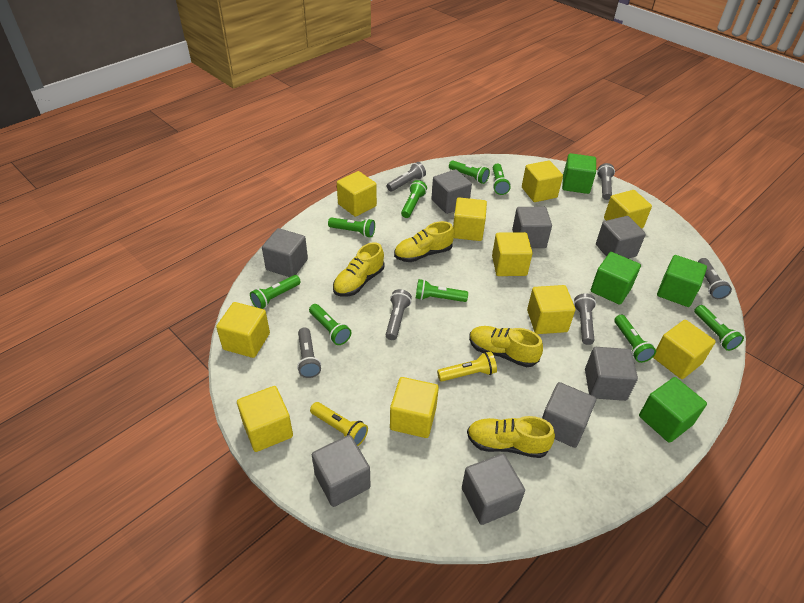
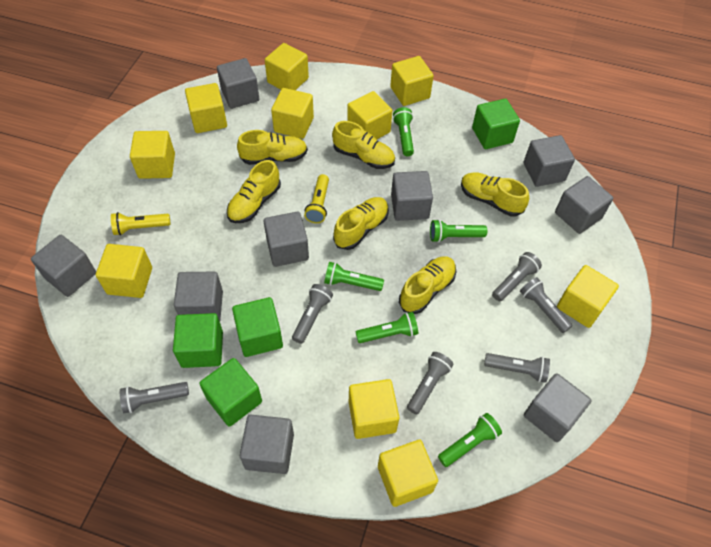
green flashlight: [250,275,301,309] [309,304,351,345] [328,217,375,238] [401,180,427,218] [416,279,468,302] [449,160,490,184] [493,164,511,195] [614,315,656,363] [694,305,744,351] = 9 -> [324,262,384,291] [356,312,418,343] [393,107,414,156] [430,219,487,242] [438,413,502,467] = 5
grey cube: [262,228,308,277] [312,435,371,507] [432,169,472,214] [462,454,525,525] [512,207,552,248] [542,382,596,448] [585,347,638,401] [596,216,646,259] = 8 -> [31,235,96,297] [174,272,223,321] [217,58,259,109] [240,415,294,474] [264,211,309,267] [391,171,433,221] [523,135,575,187] [524,373,592,442] [555,176,613,234] = 9
yellow shoe: [333,242,384,296] [394,221,454,262] [467,416,555,458] [469,326,543,367] = 4 -> [227,160,281,223] [237,130,308,165] [332,121,395,169] [333,197,389,250] [399,256,456,314] [461,172,529,217] = 6

